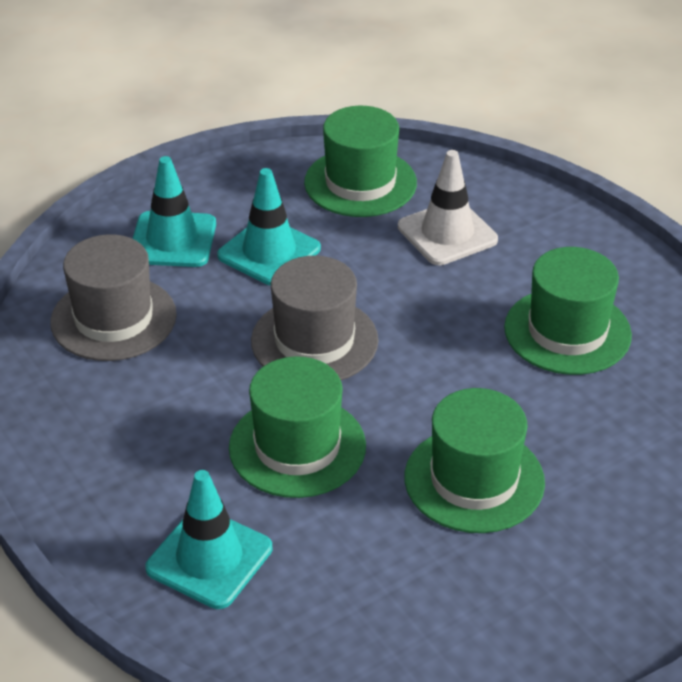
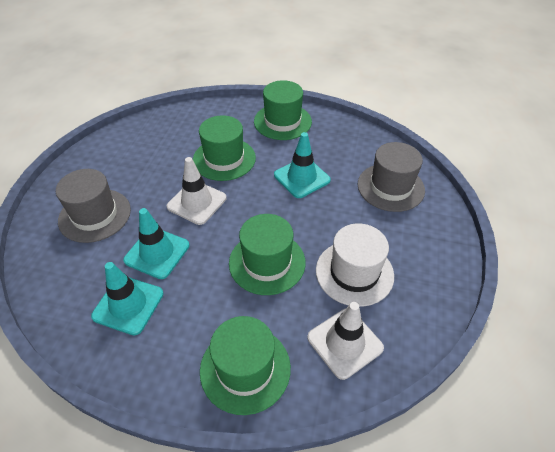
white hat: none = 0 -> [316,223,394,307] = 1
white traffic cone: [398,150,498,265] = 1 -> [166,157,227,225] [307,302,384,380] = 2

